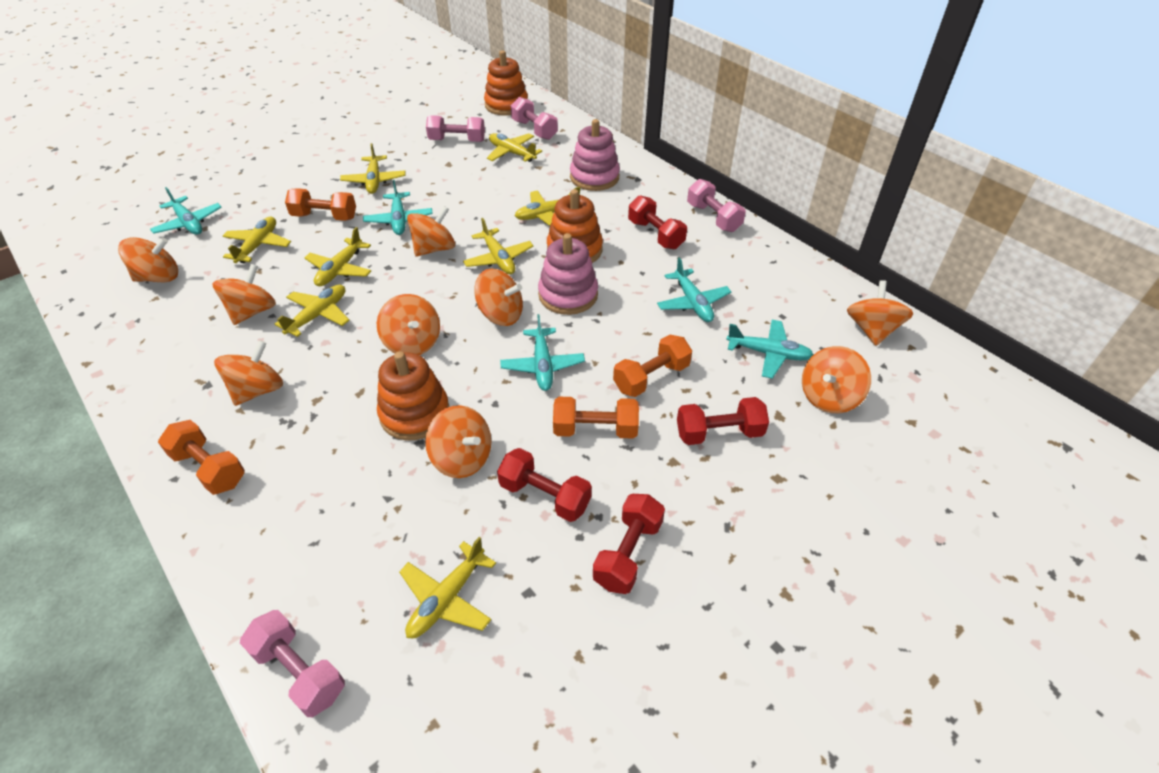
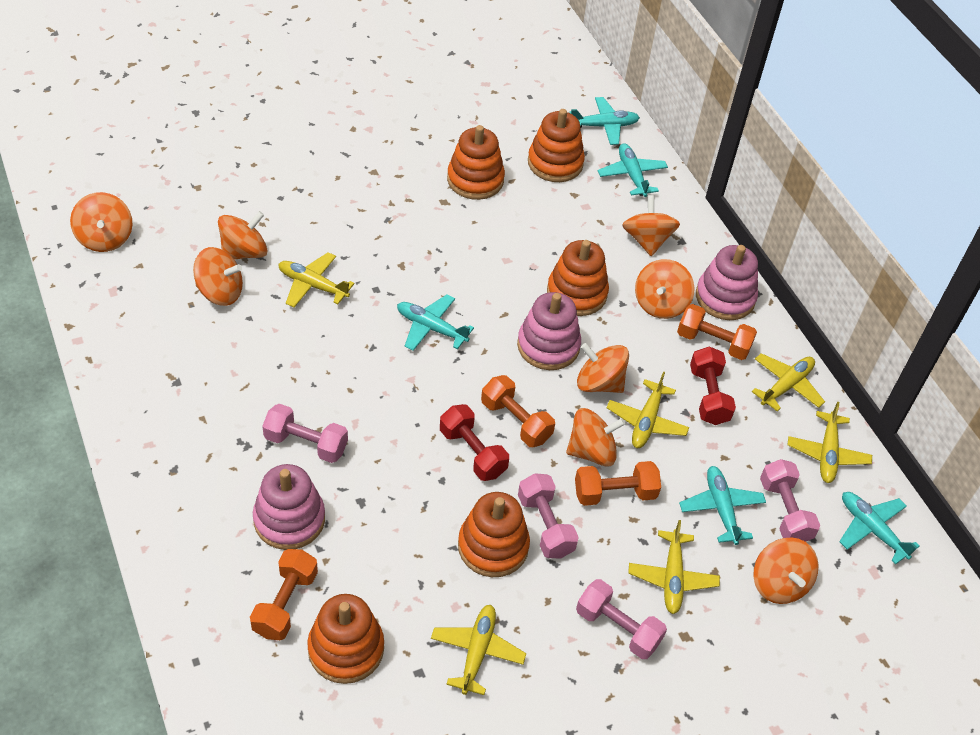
orange spinning top: [118,237,178,283] [212,264,276,325] [214,340,283,406] [377,294,440,355] [407,206,455,256] [425,405,491,478] [474,269,523,326] [802,346,871,413] [847,280,913,346] = 9 -> [70,192,133,252] [193,247,243,306] [218,211,268,260] [566,408,625,467] [577,343,629,393] [622,195,680,256] [635,259,695,319] [753,538,819,604] = 8
orange stacking toy: [377,351,449,440] [484,50,528,116] [547,189,603,263] = 3 -> [307,594,384,684] [447,125,505,200] [458,492,530,577] [528,109,585,182] [547,240,609,316] = 5
pink stacking toy: [538,233,598,315] [570,119,620,191] = 2 -> [253,464,325,550] [517,292,581,370] [696,245,758,320] = 3
red dumbbell: [497,448,592,522] [593,494,665,594] [628,195,687,249] [677,397,769,445] = 4 -> [440,404,509,481] [690,346,736,425] = 2
yellow plane: [223,217,291,263] [275,284,349,337] [305,227,371,286] [340,143,406,194] [399,537,496,638] [463,218,533,274] [487,133,542,162] [515,187,581,226] = 8 -> [278,252,354,307] [431,605,526,695] [607,371,689,448] [628,520,720,614] [752,353,825,412] [788,402,872,483] = 6

